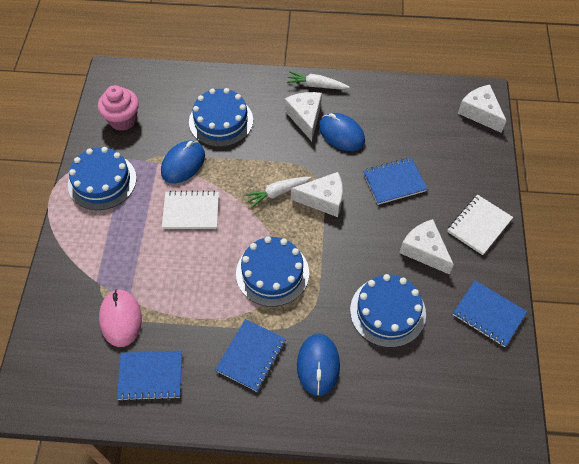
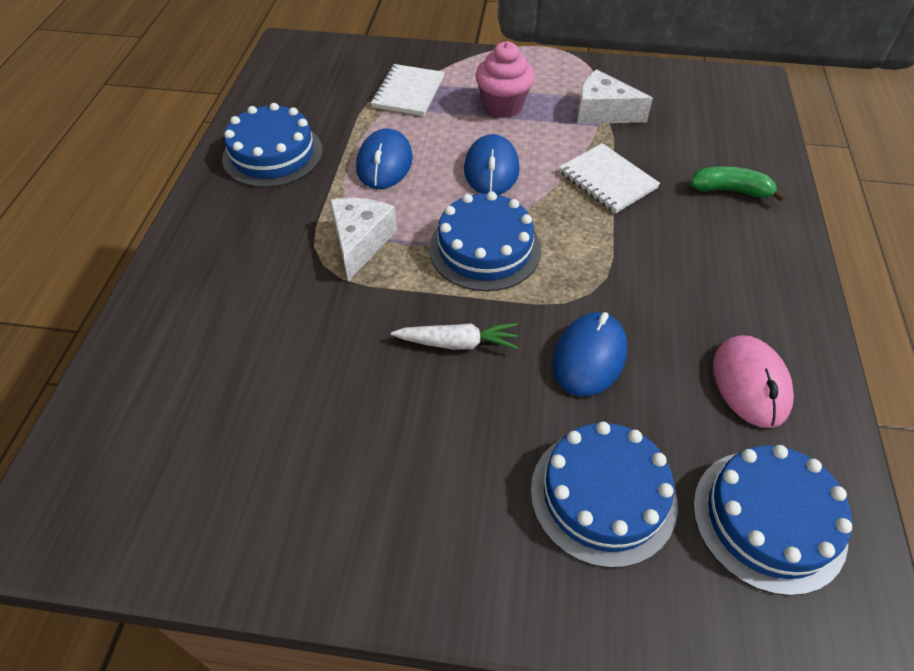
blue notebook: [117,351,182,401] [215,319,286,392] [363,158,427,205] [453,280,527,347] = 4 -> none = 0
green banana: none = 0 -> [690,166,786,202] = 1
white carrot: [244,177,311,208] [286,71,350,90] = 2 -> [391,323,518,350] = 1
white cheese: [284,92,322,141] [291,172,343,217] [400,219,454,274] [458,85,506,133] = 4 -> [330,198,397,281] [577,69,653,124] = 2

